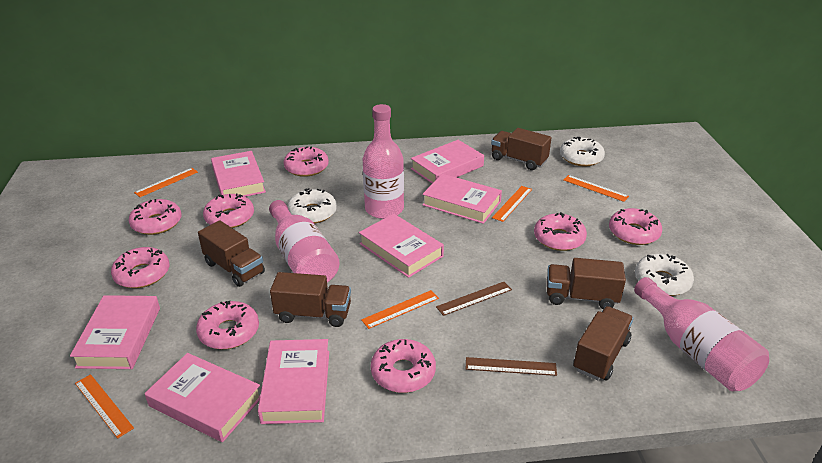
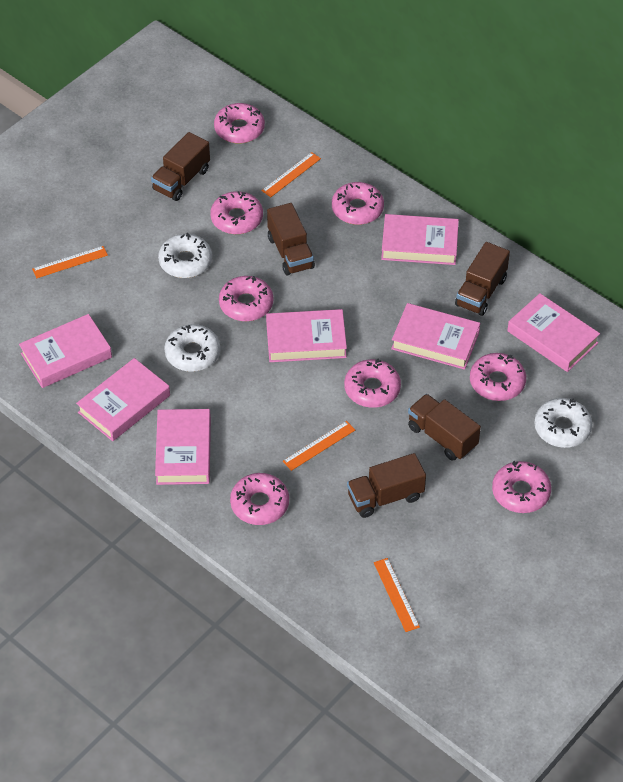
brown ruler: [436,282,512,316] [466,357,557,376] = 2 -> none = 0
orange ruler: [75,374,134,438] [134,168,198,197] [361,290,439,329] [492,186,532,222] [564,175,629,202] = 5 -> [32,246,108,278] [262,152,321,197] [283,421,355,471] [374,558,420,632] = 4
pink bottle: [269,200,340,283] [363,104,404,219] [634,277,769,391] = 3 -> none = 0

